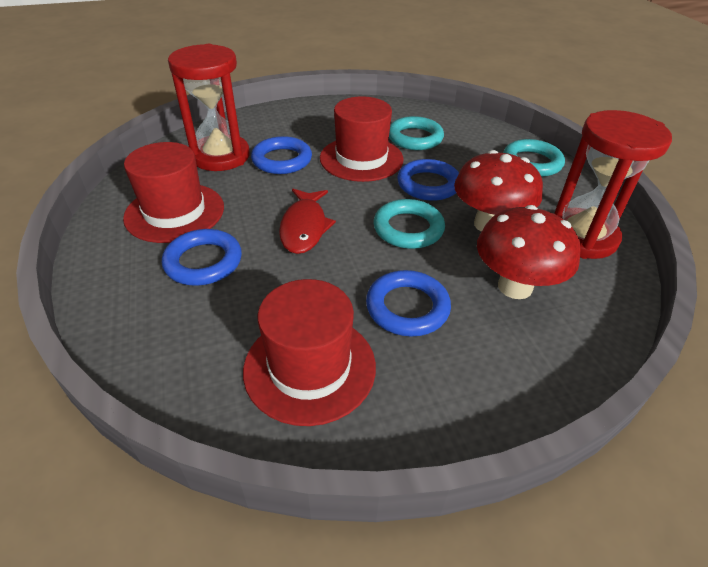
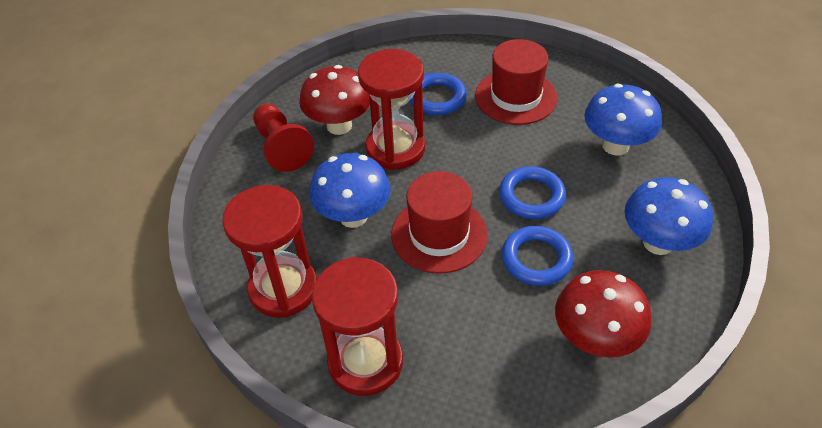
blue mushroom: none = 0 -> [309,153,391,228] [584,84,662,156] [624,177,713,255] = 3
blue ring: [162,229,242,286] [251,136,312,174] [366,270,451,337] [397,159,459,201] = 4 -> [410,73,467,115] [499,166,566,219] [502,226,573,286] = 3
red fish: [279,189,336,254] = 1 -> none = 0
red hat: [123,142,224,243] [243,279,376,426] [320,96,404,182] = 3 -> [391,171,488,274] [475,39,558,125] = 2
red hourglass: [168,44,250,171] [554,110,672,259] = 2 -> [222,185,317,318] [312,257,403,396] [358,49,425,170] = 3
red pawn: none = 0 -> [253,104,314,172] = 1
turquoise ring: [374,199,445,249] [389,116,444,150] [503,139,565,177] = 3 -> none = 0

